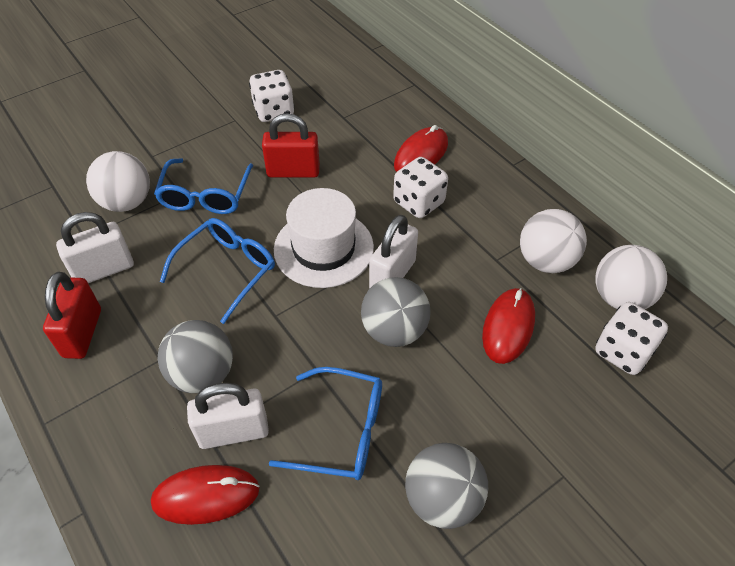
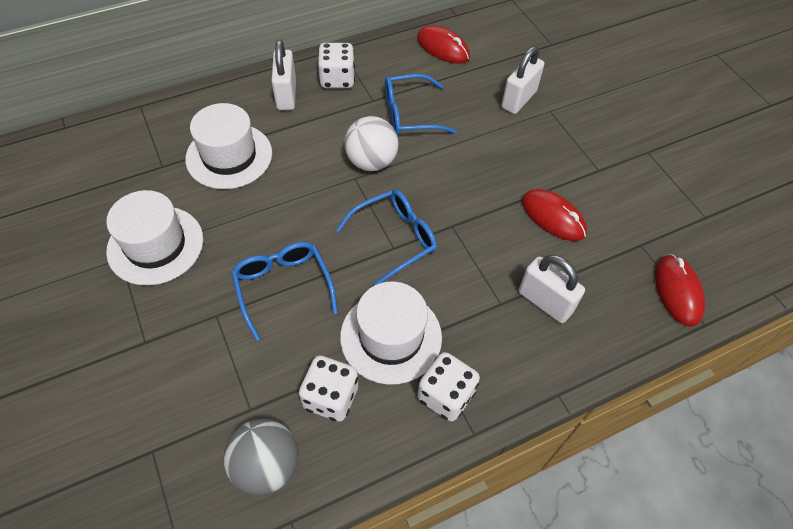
grey ball: [158,320,233,393] [361,277,431,347] [405,443,488,529] = 3 -> [224,419,299,495] = 1
red padlock: [43,272,101,359] [262,113,320,178] = 2 -> none = 0
white ball: [86,151,150,212] [520,209,587,273] [596,245,667,309] = 3 -> [344,116,399,171] = 1
white hat: [274,188,374,288] = 1 -> [106,190,203,285] [185,103,272,189] [340,282,442,385] = 3

